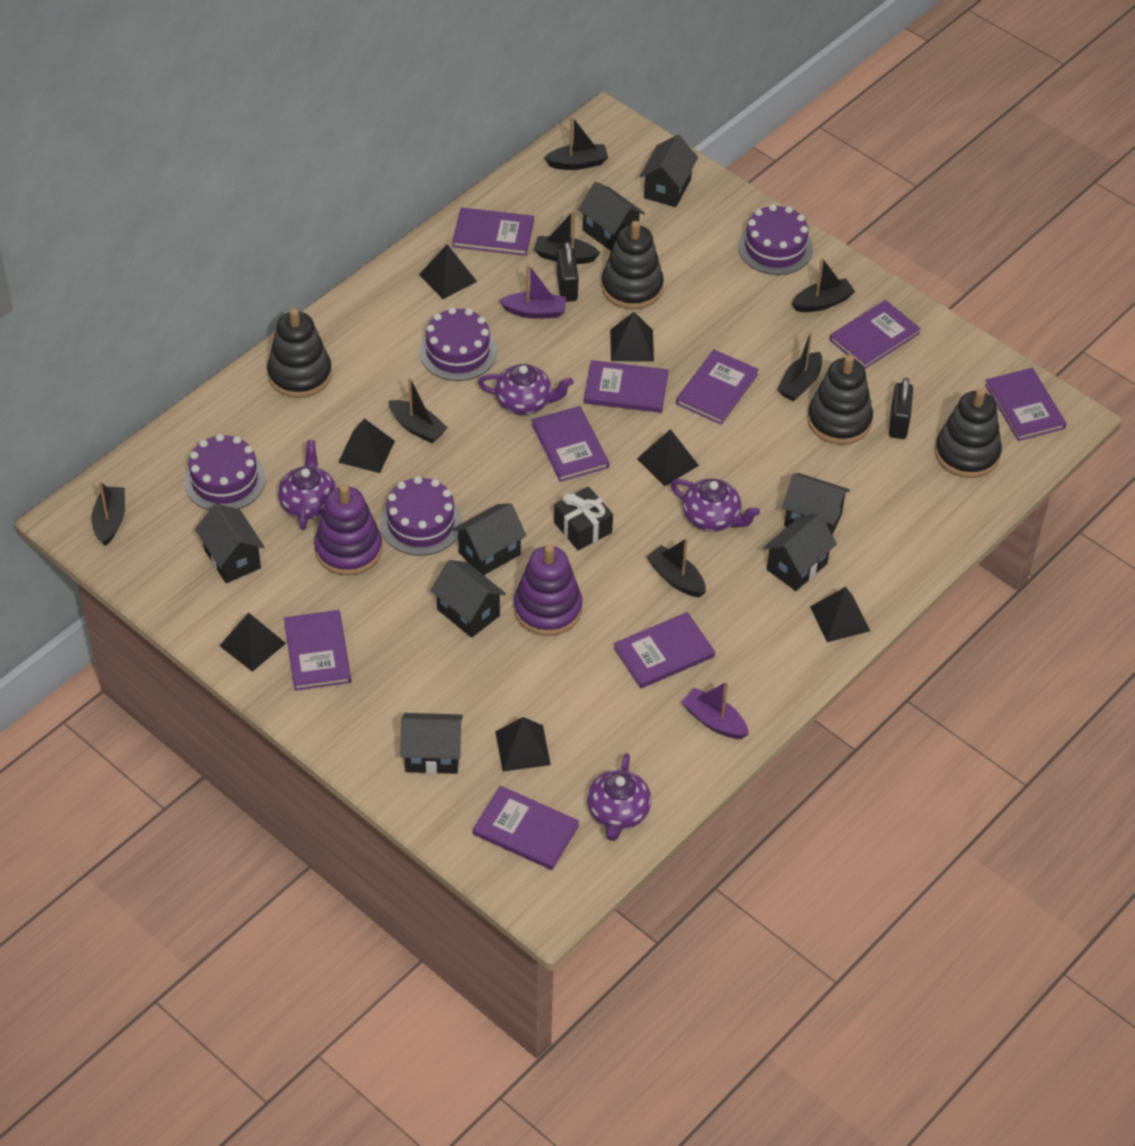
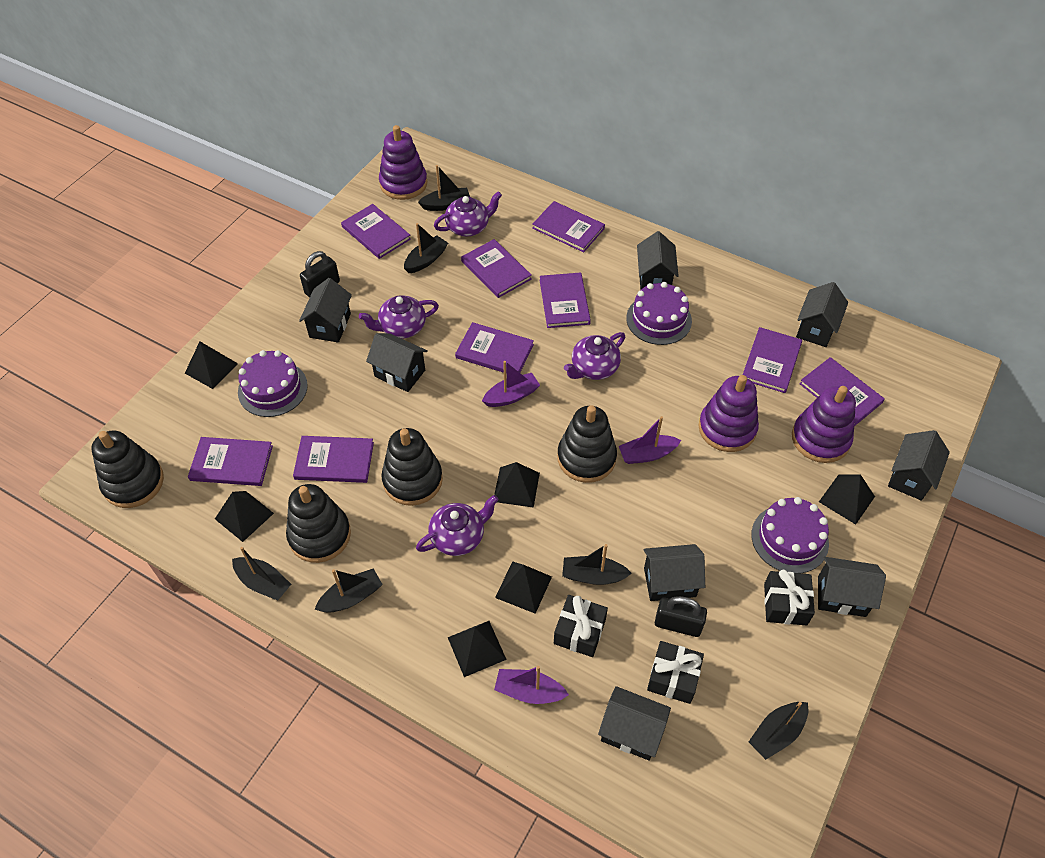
black boat: [91,481,125,546] [389,377,448,443] [534,210,600,264] [544,116,608,170] [646,538,706,597] [777,332,822,401] [792,258,855,312] = 7 -> [232,547,291,600] [314,568,383,613] [404,223,448,273] [418,165,470,211] [562,544,632,585] [749,702,808,760] = 6
black gift: [554,486,613,550] = 1 -> [554,595,608,657] [647,641,704,704] [764,570,815,626] = 3
black pyramid: [220,612,286,672] [338,418,395,473] [419,244,477,299] [495,717,551,771] [610,312,654,362] [637,429,699,486] [810,587,870,642] = 7 -> [185,342,238,389] [215,491,274,542] [448,621,507,677] [494,462,540,508] [495,561,552,614] [819,474,875,524] = 6
purple boat: [499,264,566,319] [681,682,749,739] = 2 -> [482,361,540,407] [494,666,569,704] [619,416,681,464] = 3
purple cake: [184,434,266,510] [380,476,462,556] [419,307,497,381] [738,204,813,275] = 4 -> [238,350,308,417] [626,282,692,345] [752,497,829,573] = 3
purple stacking toy: [314,484,382,576] [514,545,582,636] = 2 -> [379,125,427,200] [698,375,759,452] [792,386,856,463] = 3

